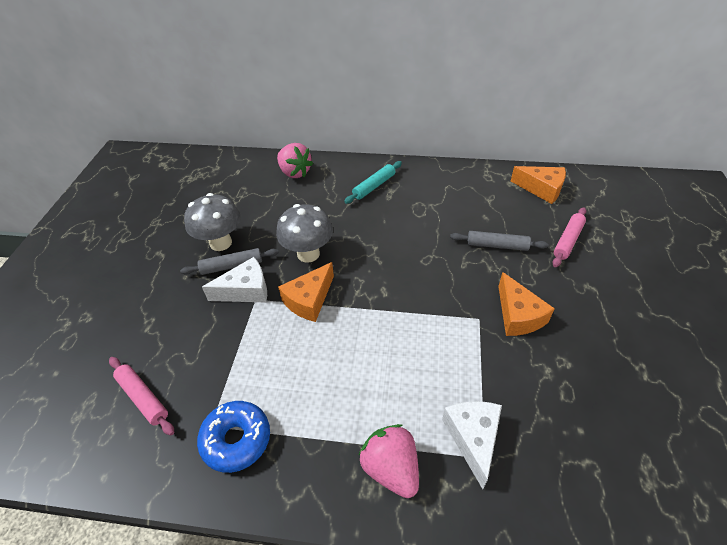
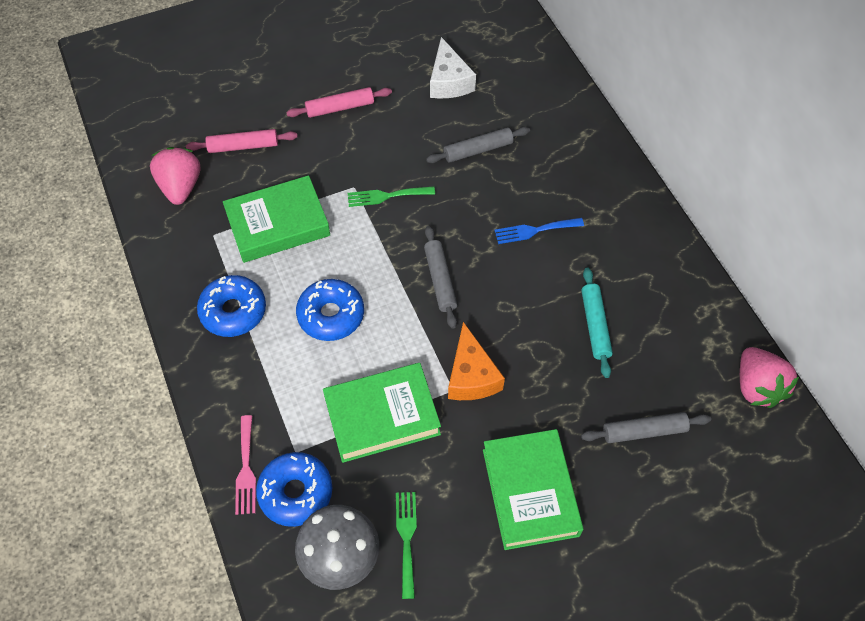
blue donut: [197,401,270,473] = 1 -> [197,275,266,337] [256,452,332,527] [296,279,364,341] = 3
blue fork: none = 0 -> [494,218,584,244] = 1
green book: none = 0 -> [223,175,330,263] [323,363,441,463] [483,429,584,550] = 3
green fork: none = 0 -> [348,186,435,207] [396,492,417,599] = 2
grey mushroom: [184,193,241,251] [276,204,333,263] = 2 -> [295,505,379,590] = 1
grey rolling pin: [180,248,279,275] [450,231,548,251] = 2 -> [424,226,457,329] [426,127,530,163] [581,412,711,443] = 3
orange cheese: [278,262,334,322] [498,272,555,336] [511,166,566,204] = 3 -> [448,322,505,400] = 1
pink fork: none = 0 -> [235,415,256,515] = 1
white cheese: [202,257,267,302] [442,401,502,489] = 2 -> [430,37,476,99] = 1

